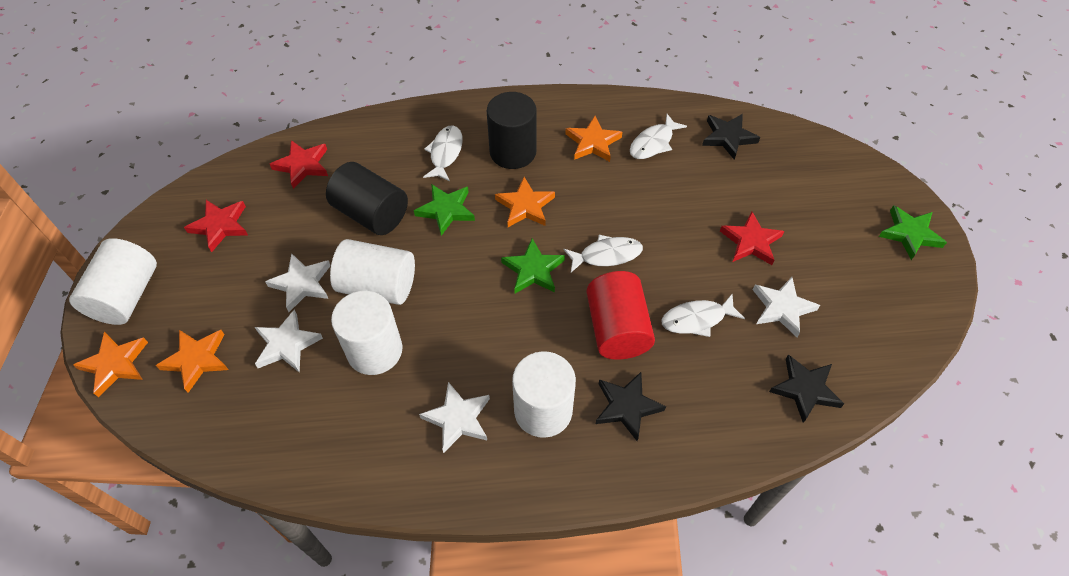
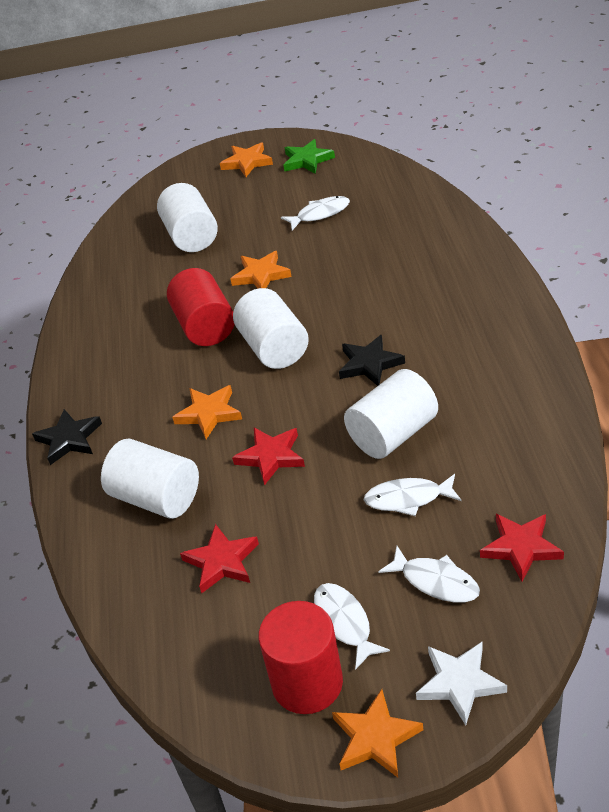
black cylinder: [326,162,408,235] [487,92,537,169] = 2 -> none = 0
black star: [596,372,666,441] [702,114,760,160] [769,354,844,423] = 3 -> [32,409,102,465] [339,335,405,386] = 2
green star: [414,184,475,236] [501,238,565,293] [879,205,947,260] = 3 -> [284,139,335,174] = 1
red cylinder: [587,271,655,360] = 1 -> [167,268,235,346] [258,601,343,714] = 2
white star: [255,310,323,373] [265,253,331,312] [419,382,490,453] [753,277,820,337] = 4 -> [416,642,507,725] = 1

